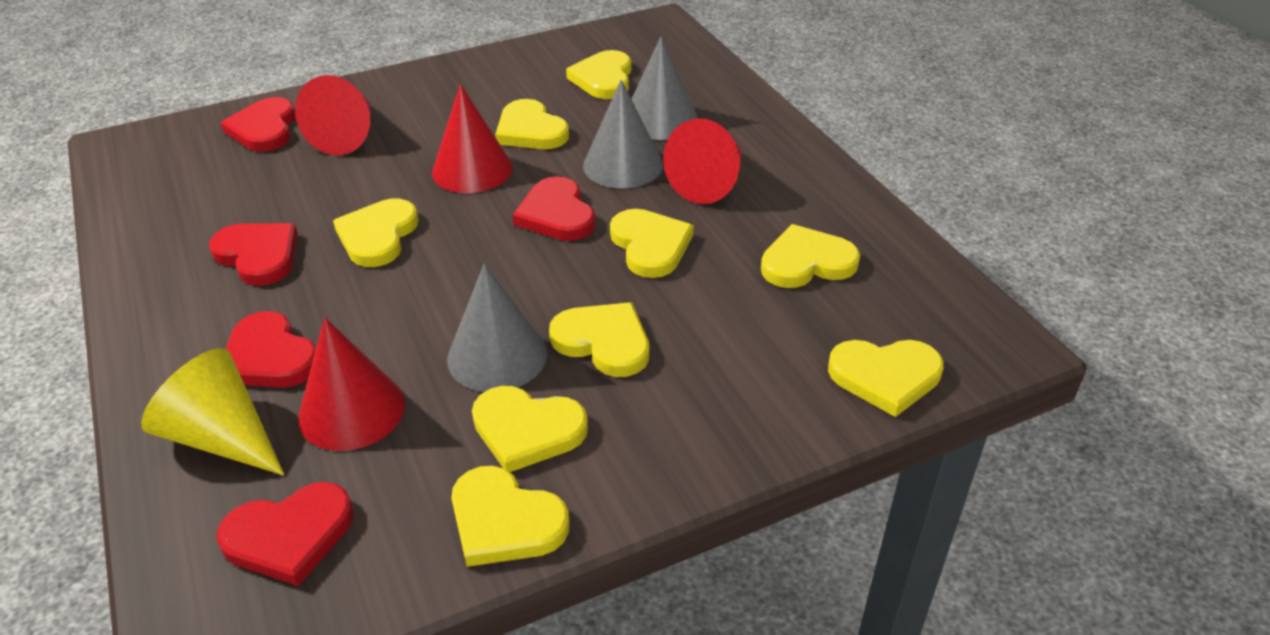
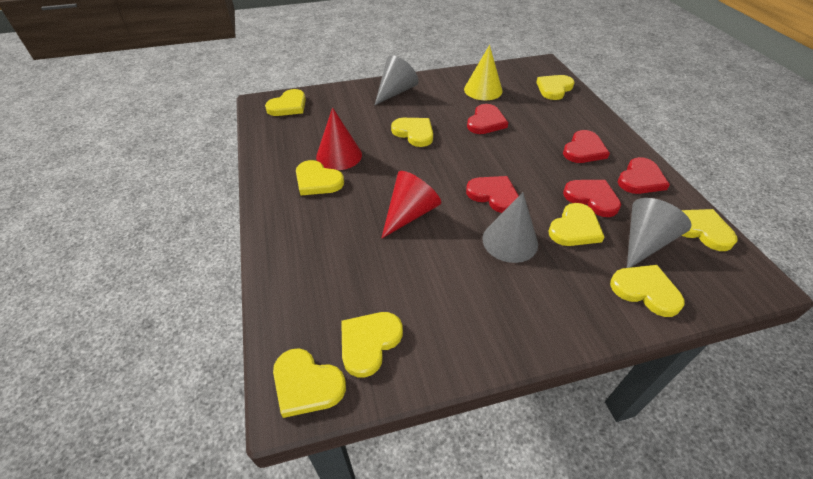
red cone: [295,75,371,155] [298,318,405,451] [432,84,513,193] [663,118,743,204] = 4 -> [316,107,362,170] [382,171,441,238] = 2

